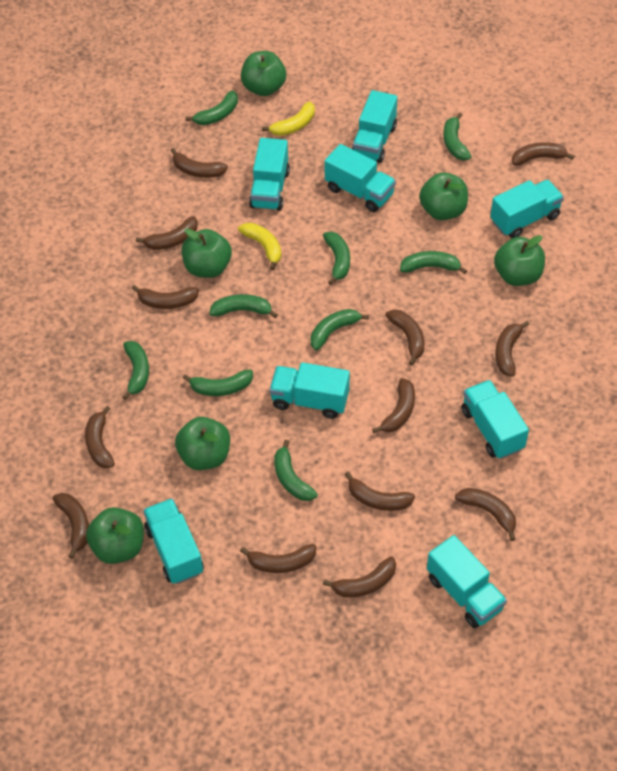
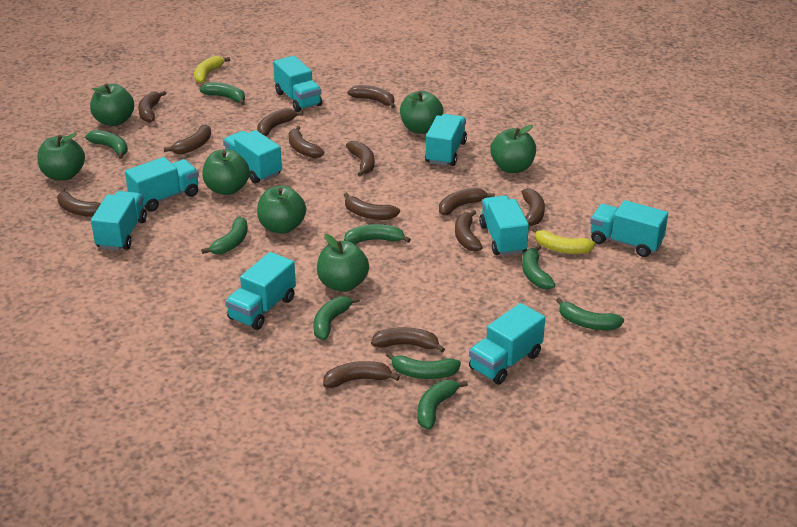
green apple: [86,507,144,564] [175,417,230,470] [181,228,232,278] [241,51,286,96] [419,172,468,220] [494,235,545,286] = 6 -> [38,133,85,181] [90,84,134,126] [202,149,250,195] [257,186,306,234] [317,234,369,292] [400,91,444,134] [490,125,536,173] = 7
turquoise truck: [143,498,204,584] [249,138,290,211] [269,362,350,419] [325,144,396,212] [352,90,397,163] [427,535,507,628] [462,380,529,459] [490,180,564,238] = 8 -> [91,191,147,250] [125,157,199,212] [223,130,282,183] [225,252,296,330] [273,56,322,112] [425,114,467,166] [469,303,545,384] [479,196,529,256] [590,200,668,257] = 9

